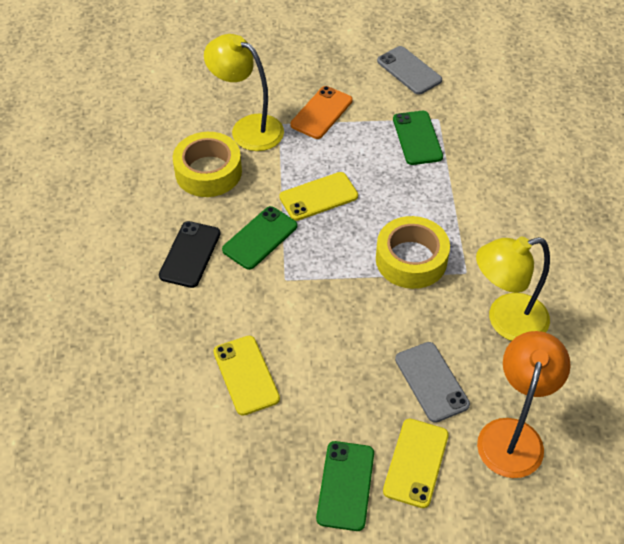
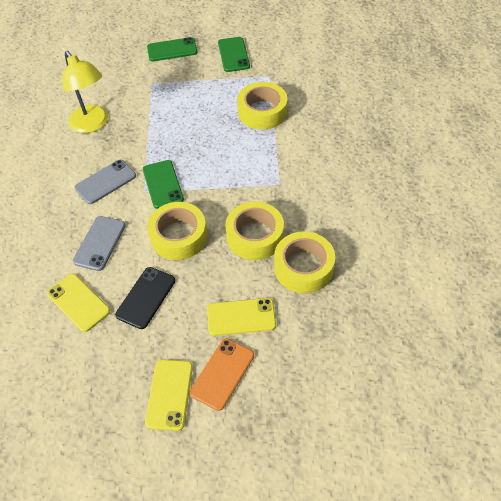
orange lamp: [477,331,571,478] = 1 -> none = 0
yellow lamp: [204,34,284,151] [476,237,550,341] = 2 -> [62,51,108,133] = 1
yellow tape: [173,132,242,197] [376,216,450,289] = 2 -> [147,202,207,260] [225,201,284,260] [237,82,287,130] [274,231,335,293] = 4

